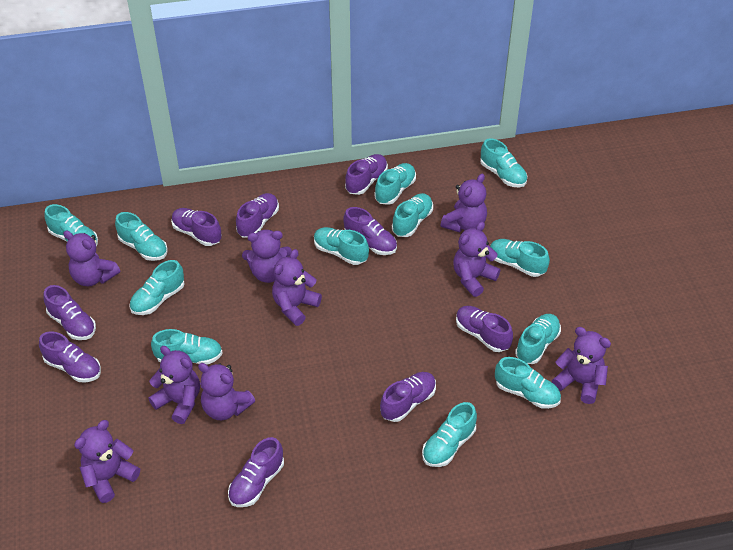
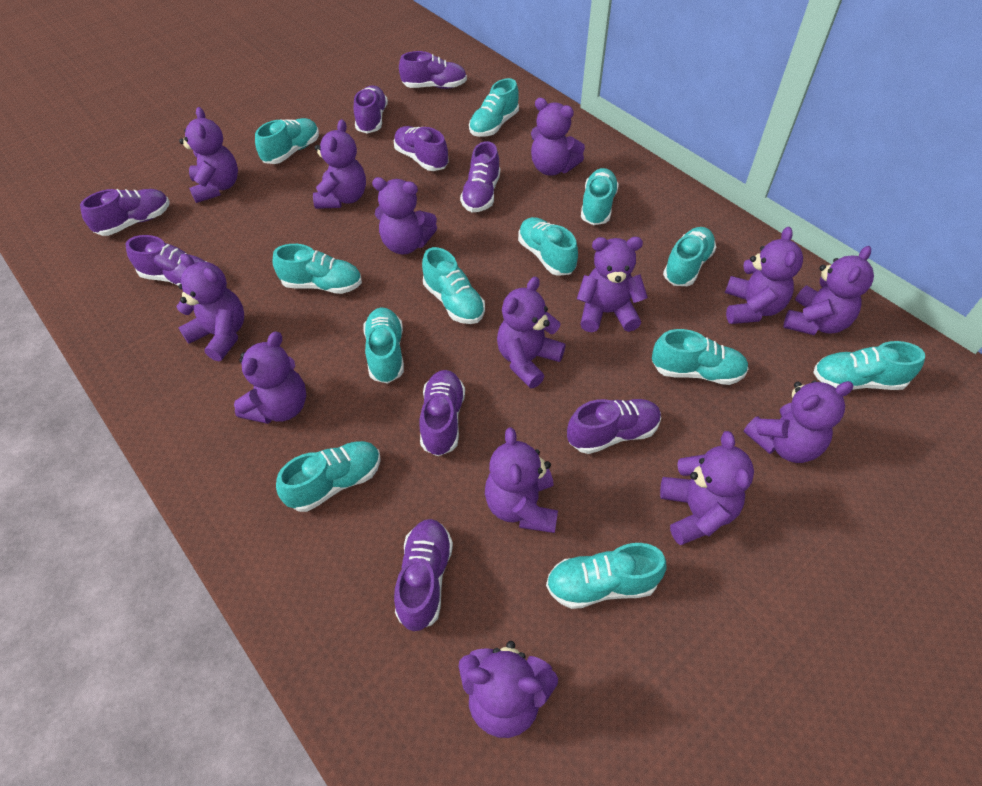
purple teddy bear: [63,230,120,286] [74,420,140,503] [148,346,200,424] [198,363,255,420] [242,230,292,283] [272,249,322,326] [441,174,487,233] [453,222,500,297] [552,327,611,404] = 9 -> [176,254,244,361] [179,107,238,203] [234,331,306,424] [313,119,366,209] [372,177,437,254] [459,641,558,738] [485,427,558,533] [497,276,565,388] [531,98,585,176] [577,237,648,332] [660,431,754,545] [725,227,803,324] [744,381,853,463] [783,246,874,335] = 14

